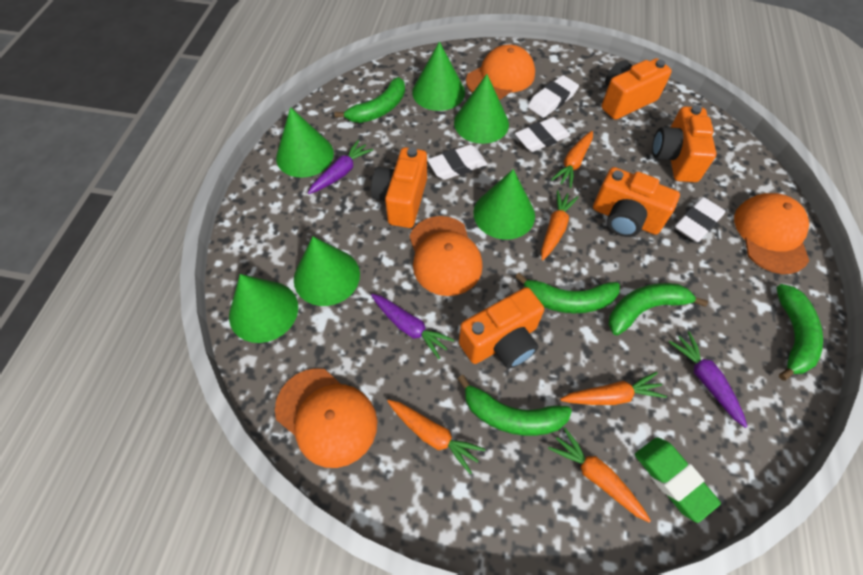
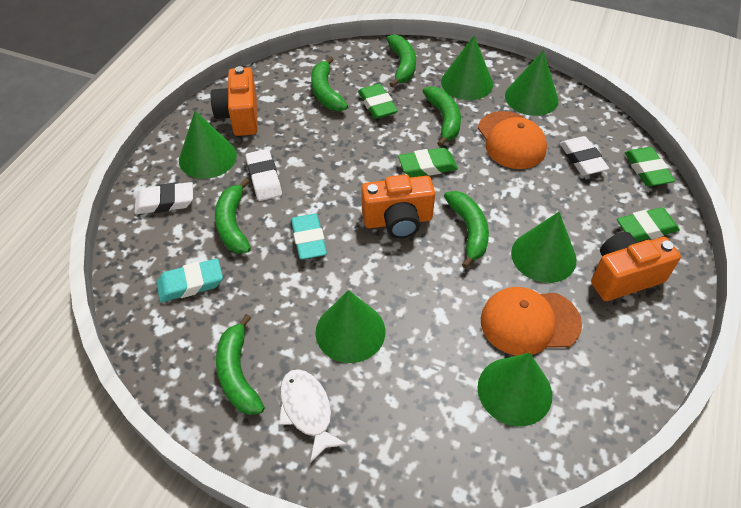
green banana: [334,77,405,123] [458,375,572,436] [515,273,620,313] [608,283,708,335] [776,284,823,381] = 5 -> [215,178,251,254] [216,314,265,415] [311,56,348,111] [386,34,416,87] [423,86,461,147] [444,191,489,268] = 6
green eraser: [635,437,721,523] = 1 -> [358,84,398,119] [398,148,458,177] [617,207,680,242] [625,147,675,186] = 4
orange camera: [371,147,427,228] [459,287,544,369] [593,167,680,237] [601,58,672,120] [652,105,717,182] = 5 -> [211,66,258,136] [361,175,435,239] [591,232,681,301] = 3
orange cap: [275,368,377,468] [409,216,483,296] [466,45,535,100] [734,193,809,274] = 4 -> [478,111,547,169] [481,287,582,356] = 2
orange carrot: [387,400,485,474] [541,190,578,260] [548,428,651,523] [551,131,593,188] [560,372,667,405] = 5 -> none = 0
purple carrot: [308,140,373,194] [371,294,454,359] [669,331,748,428] = 3 -> none = 0
turquoise eraser: none = 0 -> [156,258,223,302] [291,214,327,260] = 2
white eraser: [427,145,487,180] [515,117,570,152] [528,75,579,118] [675,197,726,242] = 4 -> [135,182,193,214] [246,149,282,201] [560,136,609,175] = 3
white fish: none = 0 -> [279,369,348,463] = 1

